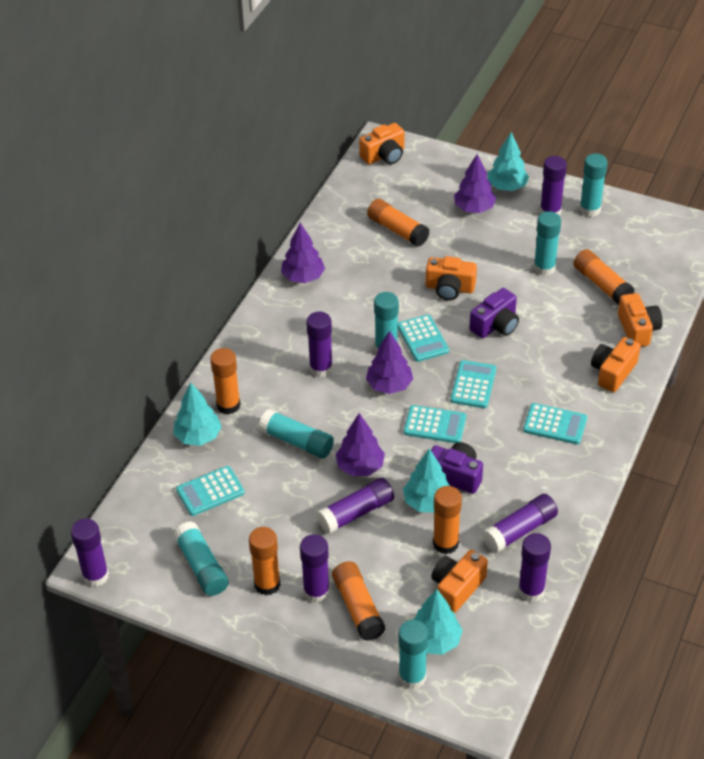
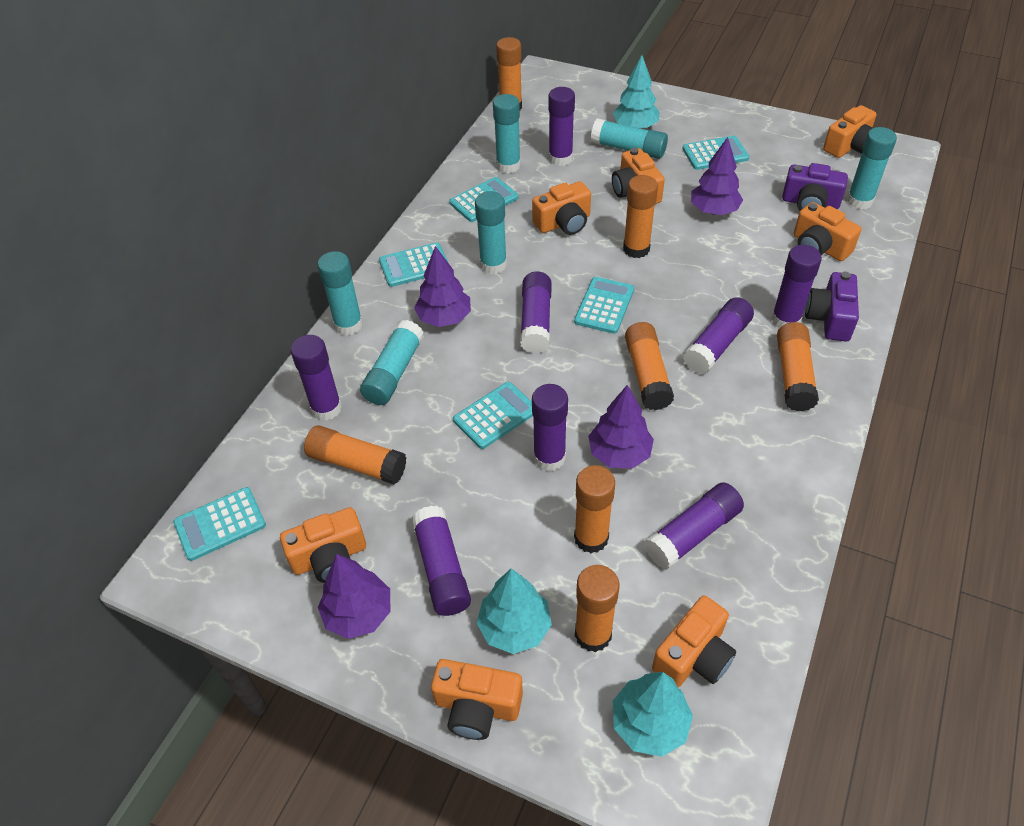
orange camera: [359,123,404,165] [426,256,477,300] [431,550,488,613] [591,337,640,392] [618,293,663,347] = 5 -> [280,507,366,583] [431,659,523,740] [532,181,591,235] [612,148,665,204] [652,596,736,687] [794,202,861,261] [823,105,876,158] = 7
orange glue stick: [210,348,241,414] [249,527,280,595] [332,561,385,641] [367,199,430,247] [433,486,462,554] [573,249,635,305] = 6 -> [304,425,407,485] [496,37,522,111] [574,465,615,553] [575,565,619,652] [623,175,658,258] [625,322,674,410] [777,322,819,411] = 7
purple glue stick: [71,518,109,587] [300,534,330,603] [306,312,333,378] [316,478,394,534] [482,494,558,553] [518,533,551,602] [540,156,567,216] = 7 -> [291,335,342,421] [411,506,471,616] [520,272,552,354] [532,384,568,471] [548,87,575,166] [644,482,744,569] [683,297,754,374] [771,245,822,328] = 8
turquoise calculator: [176,466,245,516] [398,314,449,362] [404,405,466,443] [451,360,496,408] [523,403,587,445] = 5 -> [173,487,266,561] [379,242,448,287] [449,177,518,222] [453,382,533,449] [574,277,634,334] [682,136,749,170] = 6
turquoise tree: [173,383,222,446] [403,449,450,512] [413,589,463,655] [488,132,529,191] = 4 -> [477,568,552,654] [613,55,660,128] [613,672,693,757] = 3

